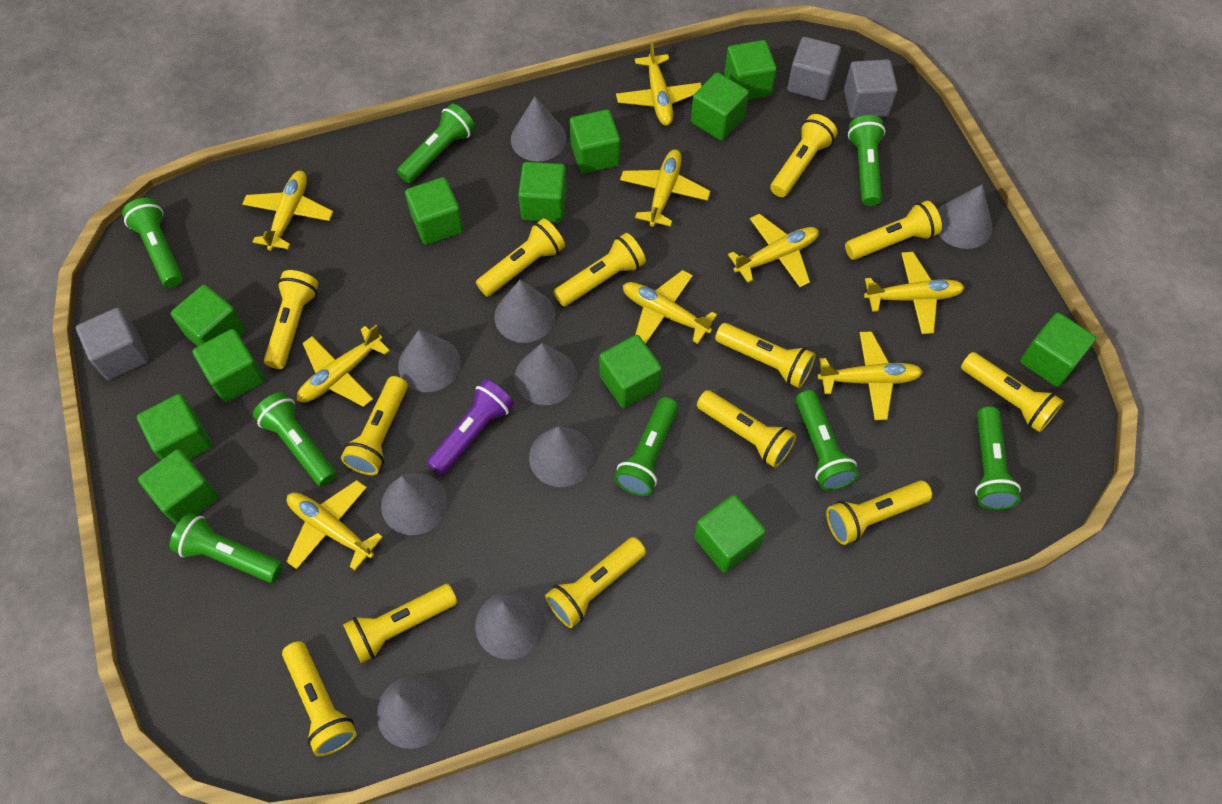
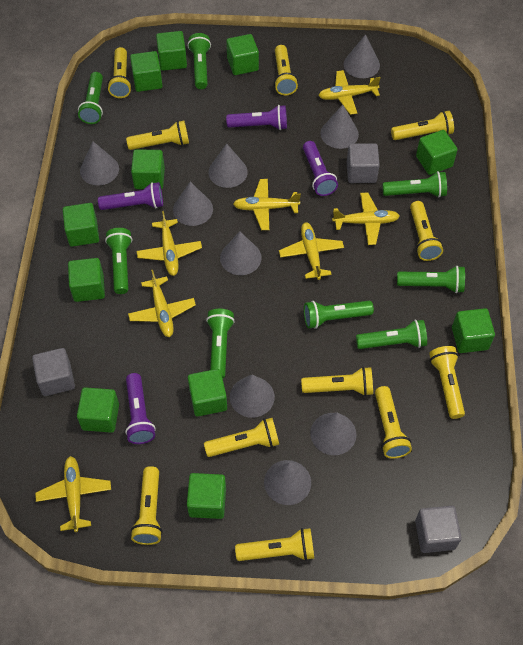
green cube: [137,394,212,460] [138,449,218,526] [171,285,245,346] [192,329,265,402] [405,177,464,245] [518,162,567,222] [570,109,620,174] [599,335,662,408] [691,72,749,140] [694,495,766,573] [724,40,777,100] [1020,313,1096,387] = 12 -> [63,203,99,247] [68,258,105,302] [77,387,119,433] [130,51,163,92] [131,150,165,189] [156,31,187,71] [187,473,226,519] [188,369,227,417] [226,34,259,75] [416,130,458,175] [452,308,495,353] = 11
purple flashlight: [427,379,514,475] = 1 -> [98,182,163,210] [125,373,156,444] [226,105,287,130] [303,141,338,196] = 4
yellow flashlight: [264,270,319,369] [282,641,357,756] [341,376,408,475] [343,584,457,663] [476,218,565,296] [545,537,646,628] [553,233,646,307] [697,390,796,468] [715,323,816,388] [770,114,838,197] [826,481,932,545] [845,200,942,260] [961,352,1064,432] = 13 -> [107,47,132,98] [126,121,189,150] [131,466,163,545] [204,418,279,457] [235,528,314,561] [274,45,298,95] [301,367,373,396] [375,386,412,459] [391,111,454,140] [410,201,443,261] [429,346,465,419] = 11
yellow plane: [242,171,333,251] [286,480,383,570] [297,325,390,407] [616,41,702,126] [620,149,711,227] [623,270,717,344] [728,214,819,287] [817,331,923,420] [864,252,965,334] = 9 -> [35,456,111,532] [128,270,196,337] [137,211,202,276] [233,179,301,230] [279,222,344,280] [318,70,381,115] [332,192,400,245] = 7

